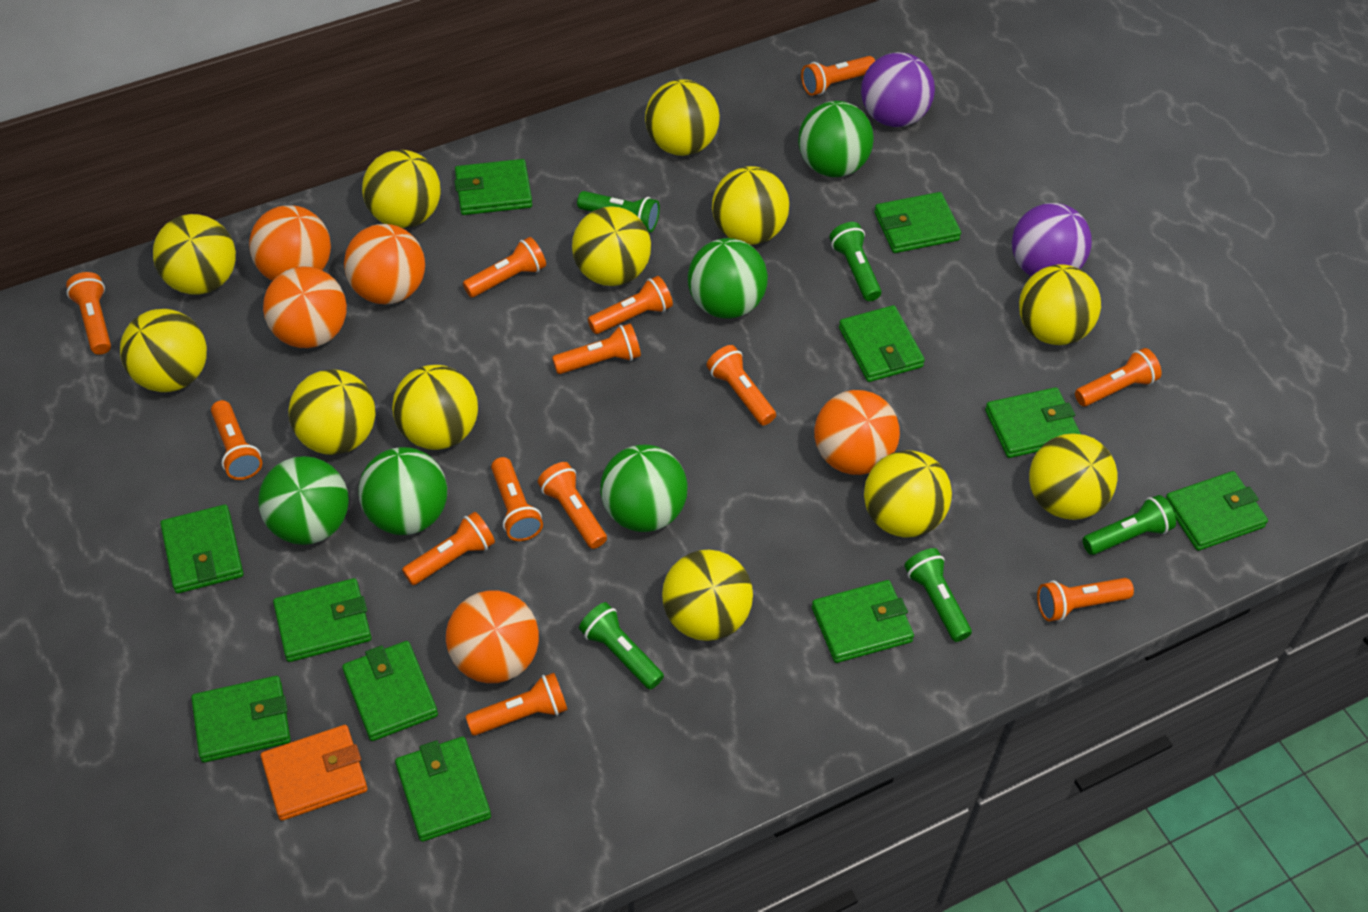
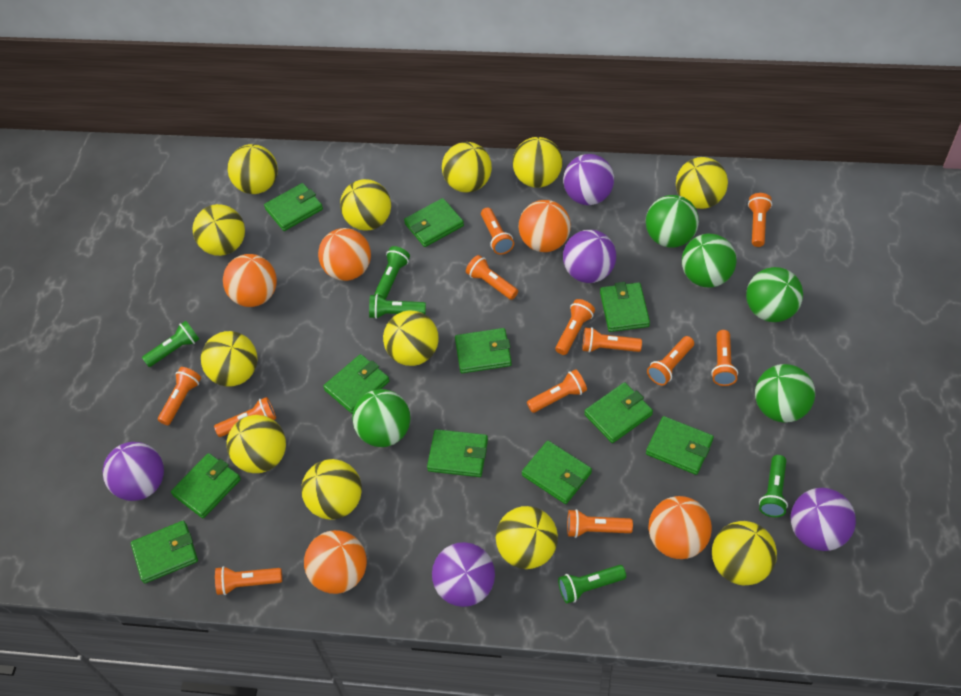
orange flashlight: [66,272,111,354] [211,400,262,480] [402,512,495,585] [463,237,546,297] [465,673,568,736] [491,457,543,541] [538,462,607,549] [552,324,641,374] [588,276,673,334] [707,345,776,425] [801,56,875,96] [1037,578,1134,621] [1075,348,1162,406] = 13 -> [158,367,201,425] [214,397,276,437] [215,566,282,595] [466,255,518,300] [481,208,514,254] [527,369,587,413] [555,299,595,355] [567,509,633,538] [582,327,642,353] [647,336,694,385] [711,330,738,386] [748,193,772,247] = 12
orange wallet: [261,725,367,821] = 1 -> none = 0
purple ball: [861,52,935,127] [1012,203,1092,276] = 2 -> [103,442,164,501] [432,542,495,607] [563,154,614,205] [563,230,616,283] [791,488,856,551] = 5

